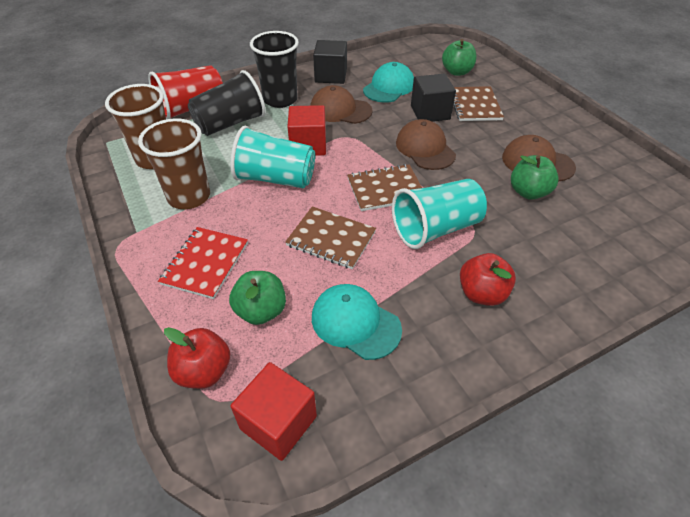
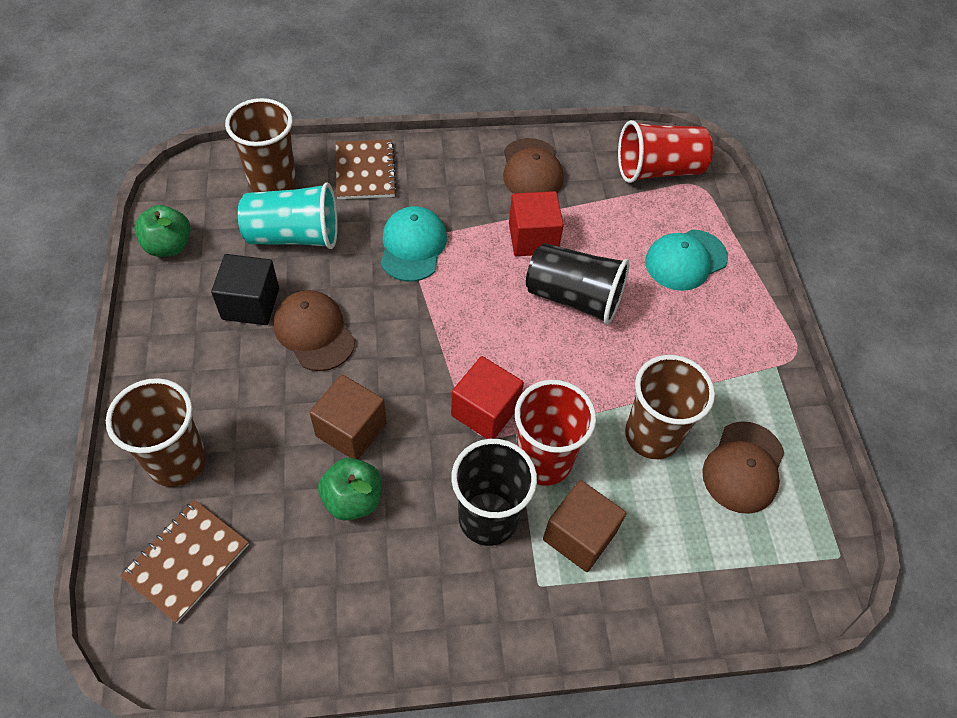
black cube: [313,40,347,84] [411,74,456,122] = 2 -> [211,254,279,325] = 1
brown cube: none = 0 -> [309,375,386,459] [543,480,627,572] = 2
brown cup: [105,84,166,169] [138,118,210,209] = 2 -> [106,378,207,487] [225,98,297,192] [625,355,715,459] = 3
brown notebook: [285,206,376,269] [347,164,422,211] [454,86,504,121] = 3 -> [120,500,249,623] [335,140,397,199] = 2
green apple: [229,271,286,325] [442,39,477,76] [511,155,559,200] = 3 -> [134,205,191,257] [318,458,382,520] = 2
red apple: [164,327,230,389] [460,253,516,306] = 2 -> none = 0
red cup: [148,65,223,119] = 1 -> [515,380,596,486] [618,120,713,183] = 2
red notebook: [158,227,248,299] = 1 -> none = 0
turquoise cup: [231,126,315,188] [392,179,487,249] = 2 -> [238,182,338,249] = 1

